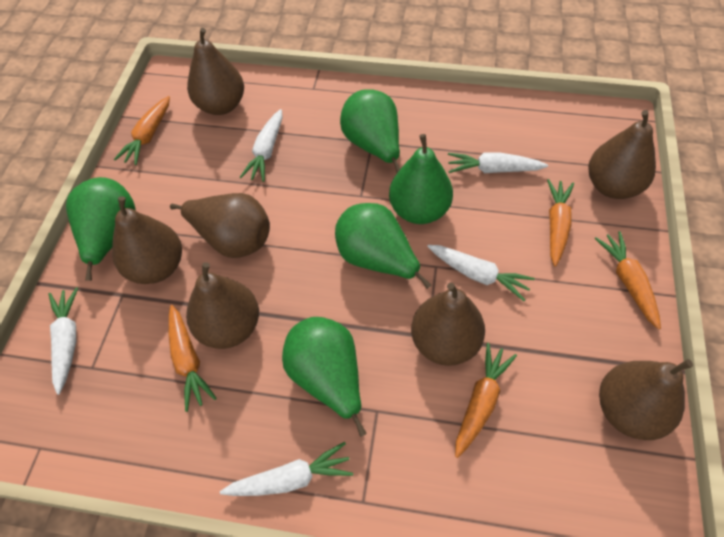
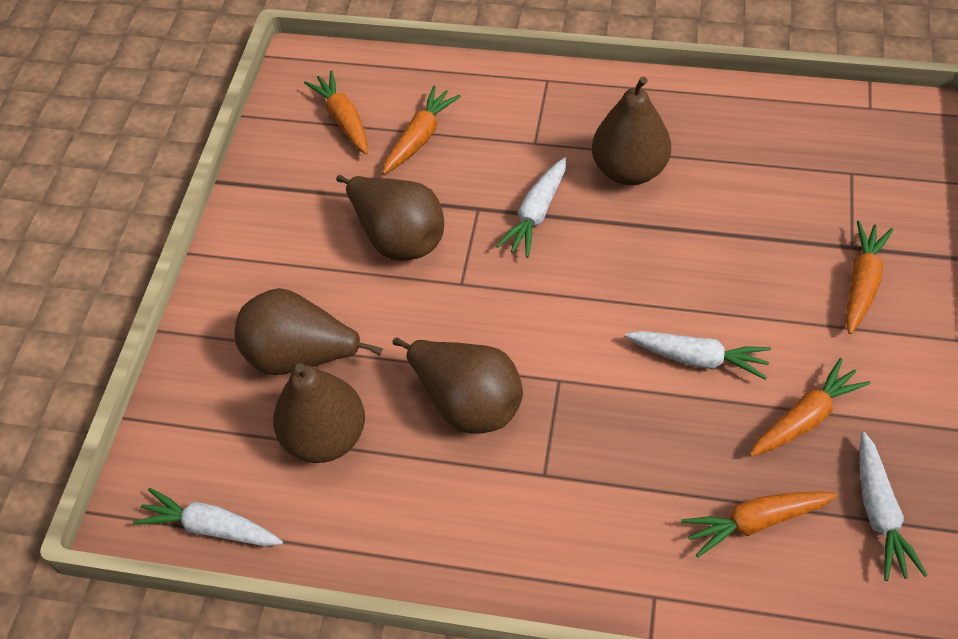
brown pear: [112,196,182,284] [170,193,270,258] [186,262,259,349] [187,28,244,115] [411,283,485,366] [588,110,656,199] [599,359,693,440] = 7 -> [235,288,383,375] [273,363,365,463] [336,175,444,260] [393,337,523,434] [592,77,671,185] = 5
green pear: [66,177,136,281] [282,317,367,437] [335,203,431,289] [340,89,400,173] [389,134,453,224] = 5 -> none = 0
white carrot: [48,287,78,395] [220,442,353,496] [240,109,283,182] [427,245,535,301] [448,152,548,173] = 5 -> [133,488,283,546] [496,157,566,258] [625,331,771,380] [860,432,928,581] = 4

